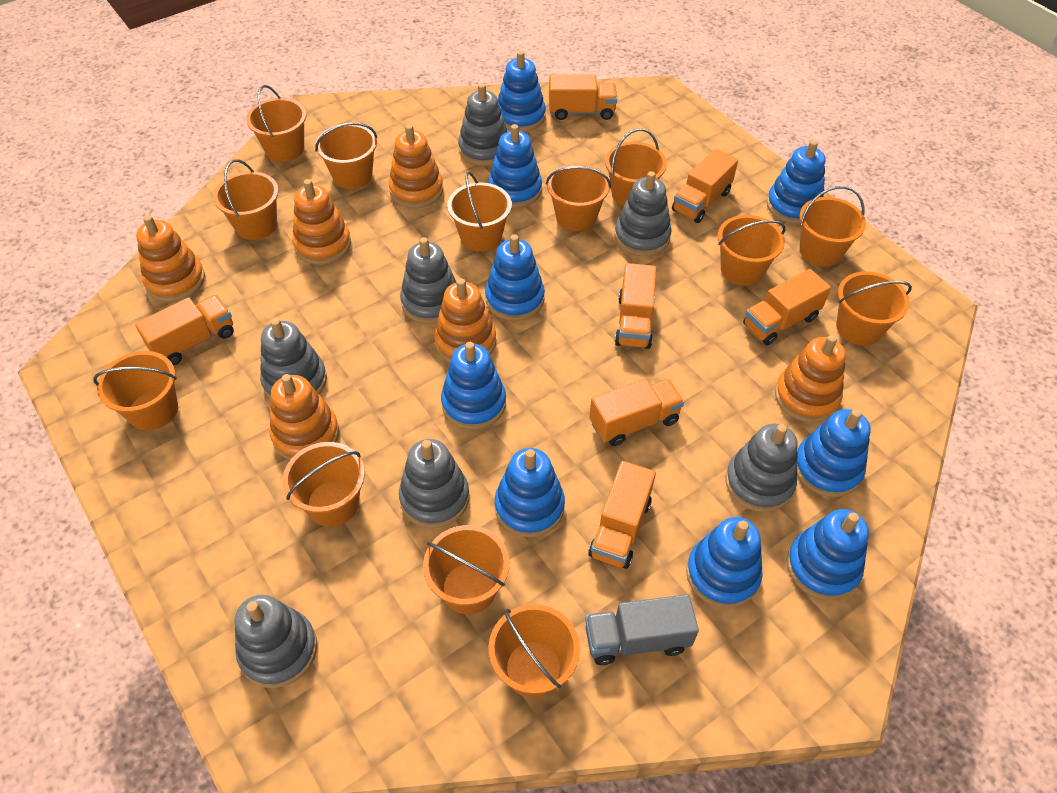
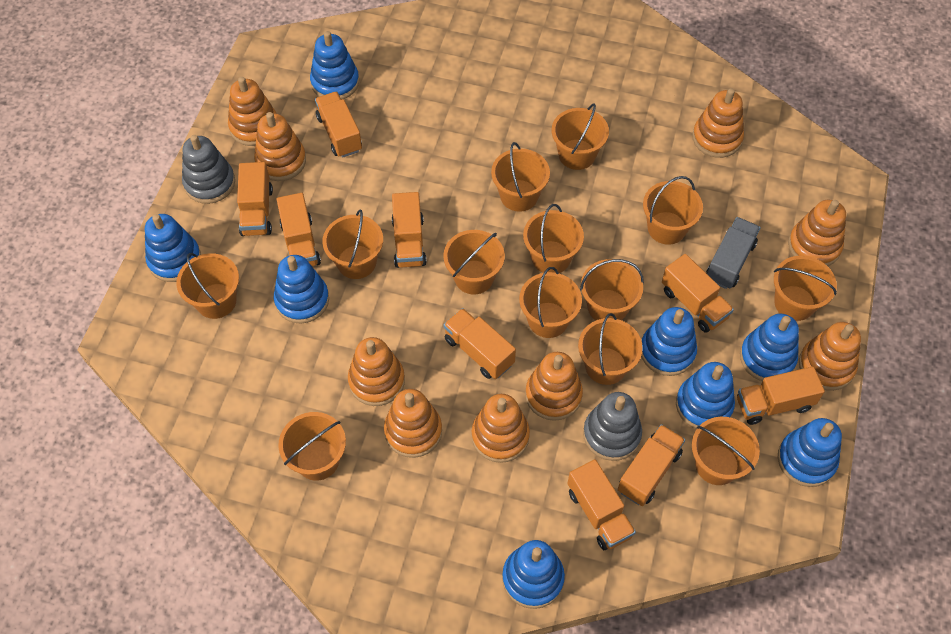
blue stacking toy: [441,342,506,430] [485,234,545,321] [488,124,542,208] [495,448,565,538] [498,51,546,132] [686,517,762,608] [767,140,825,224] [787,509,869,600] [797,409,871,497] = 9 -> [145,214,201,282] [274,255,329,324] [310,31,359,100] [502,540,565,609] [641,307,697,376] [676,362,735,429] [740,314,799,381] [778,418,842,487] = 8
grey stacking toy: [234,595,317,688] [260,318,327,400] [399,439,469,528] [400,237,456,324] [458,83,507,166] [614,171,672,256] [725,424,798,512] = 7 -> [182,135,235,204] [583,392,642,461] = 2
orange stacking toy: [136,215,205,302] [270,374,339,460] [292,179,351,265] [389,124,443,208] [434,278,496,362] [775,335,846,423] = 6 -> [228,77,277,146] [254,112,306,181] [348,337,405,406] [384,389,442,458] [472,394,530,463] [525,352,583,421] [692,88,744,158] [788,200,846,266] [799,322,861,391] = 9
orange truck: [135,295,234,366] [549,74,617,120] [588,461,656,569] [589,379,684,446] [615,263,656,349] [672,149,738,223] [743,269,831,345] = 7 -> [237,162,273,236] [277,193,321,266] [315,92,362,158] [392,192,426,268] [444,308,516,379] [567,459,636,550] [618,424,685,506] [662,254,734,333] [737,367,825,425] = 9

